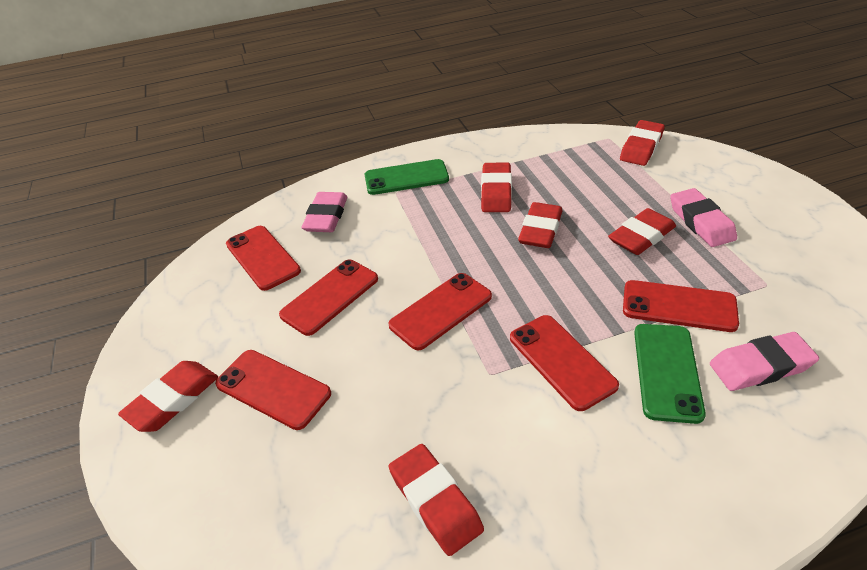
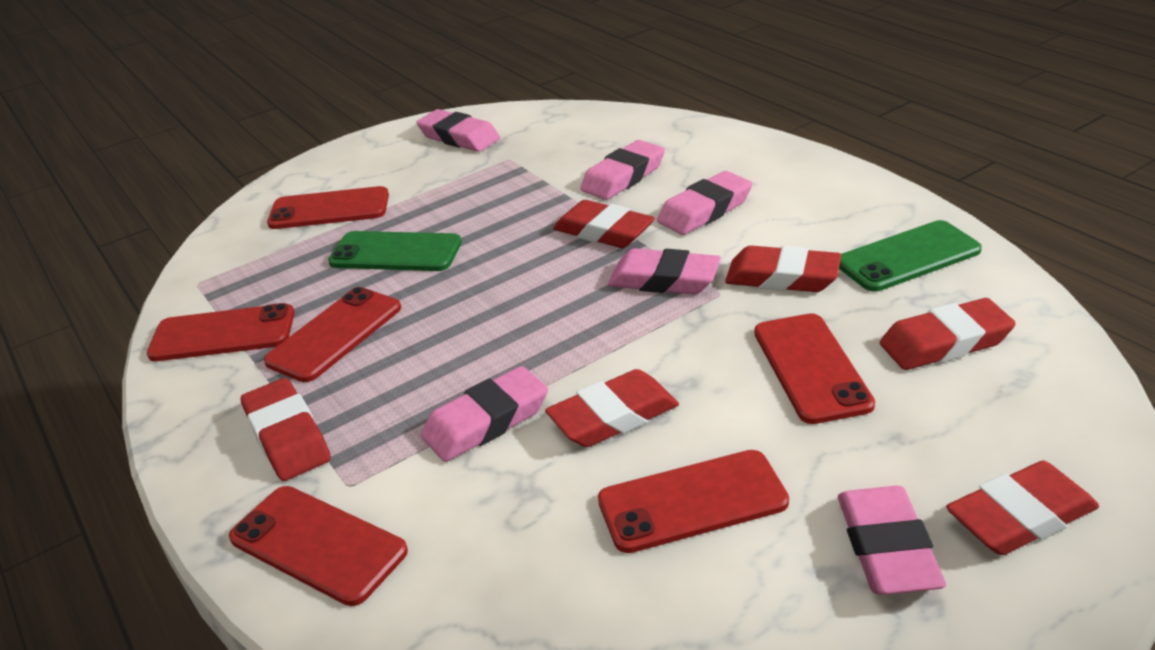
pink eraser: [301,192,348,232] [670,188,737,247] [710,332,819,391] = 3 -> [416,109,500,152] [421,366,548,462] [580,140,665,200] [608,248,721,294] [657,171,752,235] [838,486,946,595] = 6

